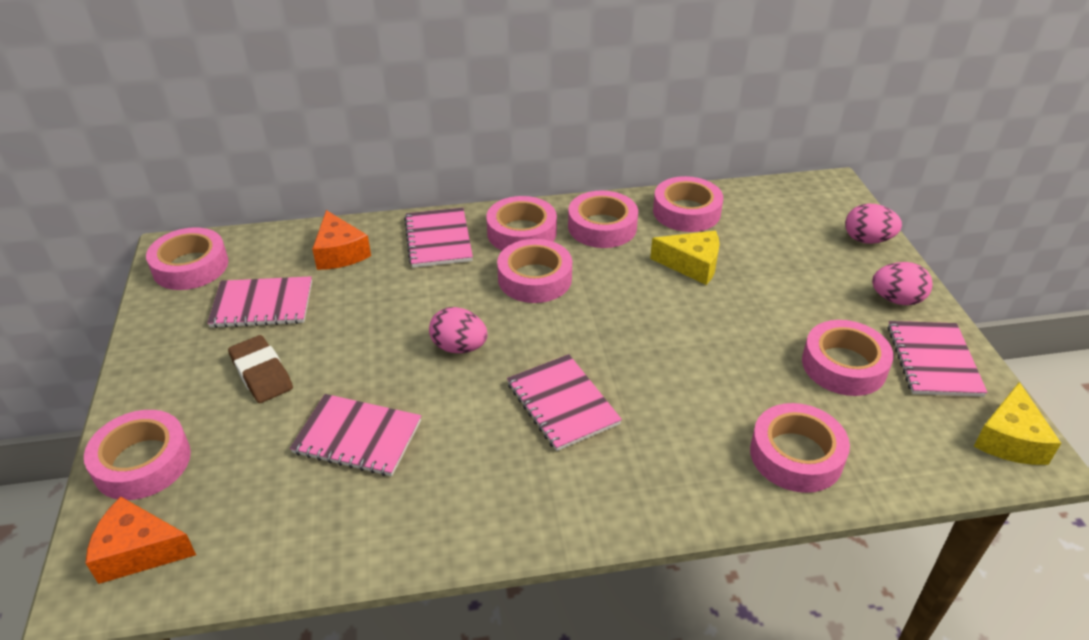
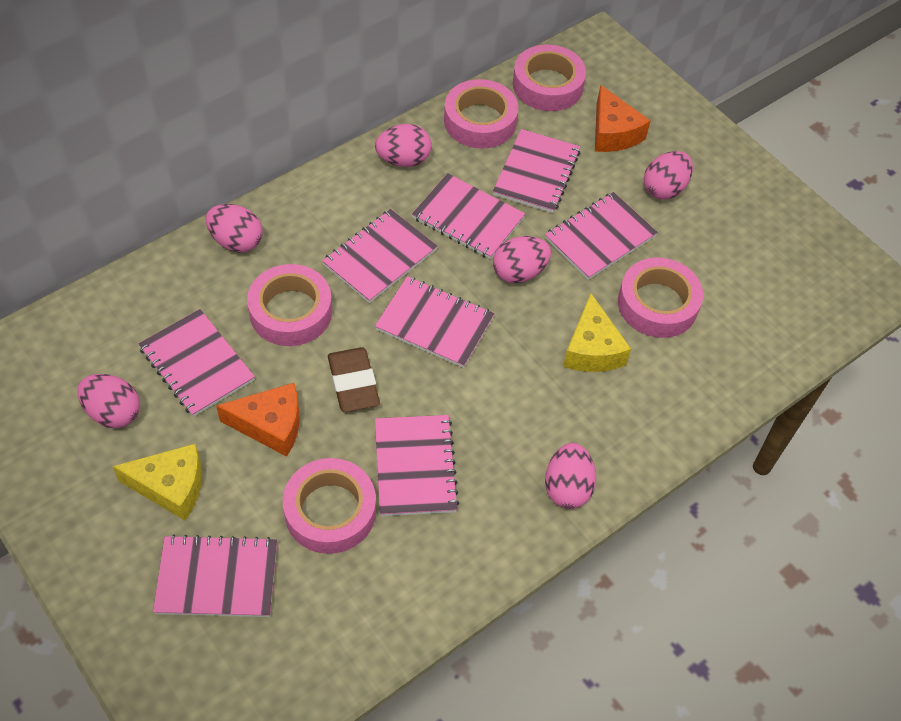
pink egg: [429,307,488,353] [845,203,902,244] [872,262,932,305] = 3 -> [77,374,140,428] [206,204,263,252] [375,124,432,167] [493,236,551,283] [545,443,596,509] [644,151,693,200] = 6
pink notebook: [207,276,312,328] [290,394,421,476] [404,208,473,268] [507,354,622,451] [887,321,988,397] = 5 -> [138,309,255,417] [153,534,277,617] [322,209,438,303] [375,276,494,368] [375,415,459,516] [412,173,525,259] [493,129,580,213] [545,192,658,280] = 8
pink tape: [84,410,191,500] [146,227,228,290] [486,196,557,251] [497,239,572,303] [568,190,638,248] [653,176,723,232] [750,403,850,493] [802,320,894,396] = 8 -> [247,264,332,346] [283,458,376,554] [444,79,519,149] [513,44,586,111] [618,258,703,338] = 5

